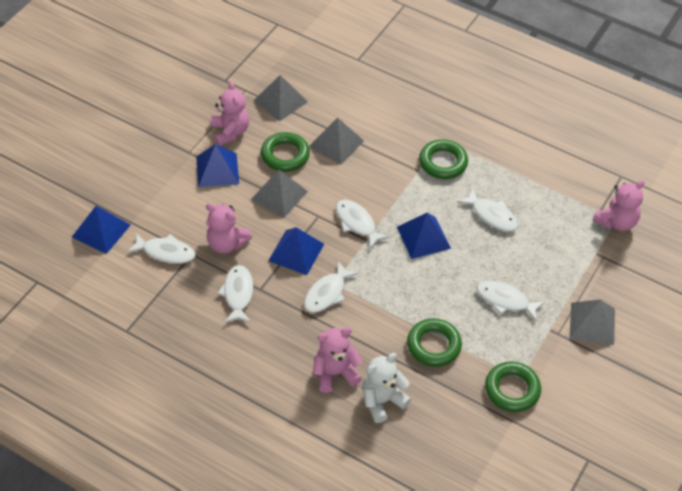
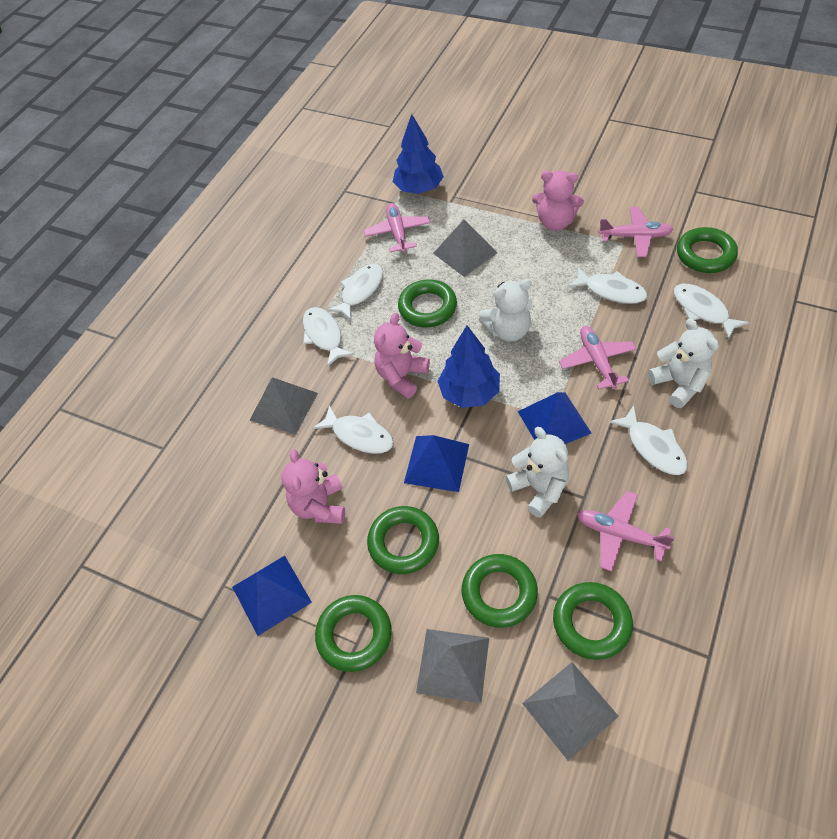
blue pyramid: [72,206,131,254] [196,144,239,187] [268,227,324,275] [397,213,451,259] = 4 -> [232,556,312,636] [404,435,469,492] [518,392,592,444] = 3
blue tree: none = 0 -> [393,114,444,194] [437,326,500,408] = 2
green ring: [261,132,310,172] [407,318,462,367] [419,139,468,179] [485,362,541,412] = 4 -> [315,595,392,672] [367,506,439,574] [398,279,457,328] [462,554,538,628] [553,582,633,660] [677,227,738,273] = 6
pink plane: none = 0 -> [363,203,431,253] [559,326,636,390] [577,491,674,572] [598,207,674,257] = 4
pink teddy bear: [206,203,252,253] [211,81,249,146] [313,327,363,393] [593,180,645,231] = 4 -> [281,449,345,524] [374,313,430,399] [532,171,584,231] = 3
white teddy bear: [362,353,411,423] = 1 -> [479,279,533,341] [506,427,569,518] [648,318,719,408] = 3

